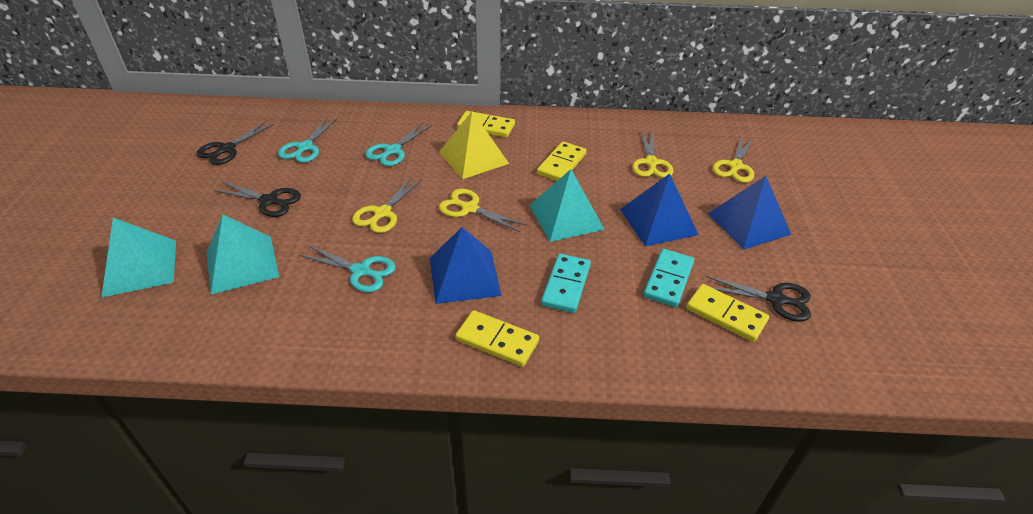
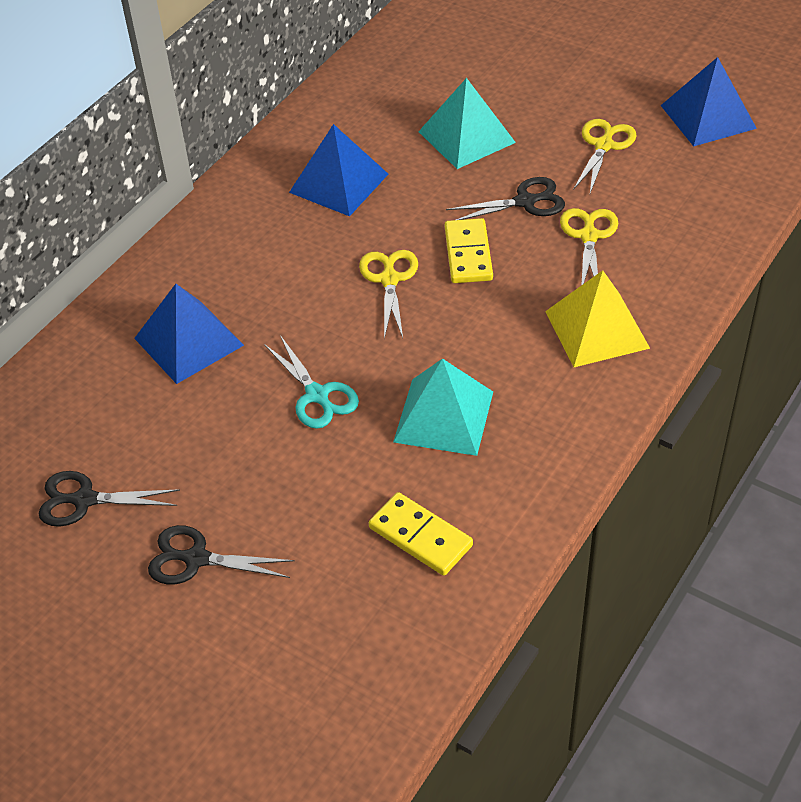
turquoise domino: [541,254,591,313] [643,249,694,307] = 2 -> none = 0
turquoise pyramid: [101,218,176,298] [206,215,279,294] [529,169,605,242] = 3 -> [393,358,493,456] [418,78,516,169] = 2
turquoise scissors: [278,117,338,163] [299,245,396,292] [365,123,432,166] = 3 -> [264,335,359,429] = 1
yellow domino: [455,310,539,367] [457,111,515,138] [537,141,586,181] [686,284,769,342] = 4 -> [369,492,473,576] [445,218,493,283] = 2
yellow scissors: [352,176,422,233] [439,189,527,232] [632,131,673,178] [713,136,754,183] = 4 -> [359,250,418,339] [560,208,619,285] [573,119,637,193] = 3

